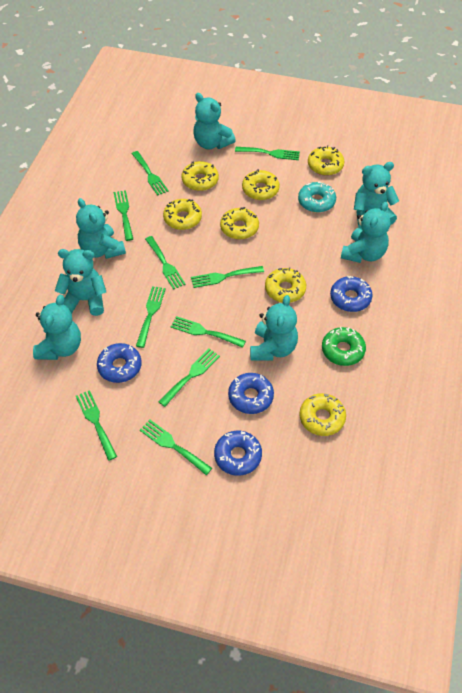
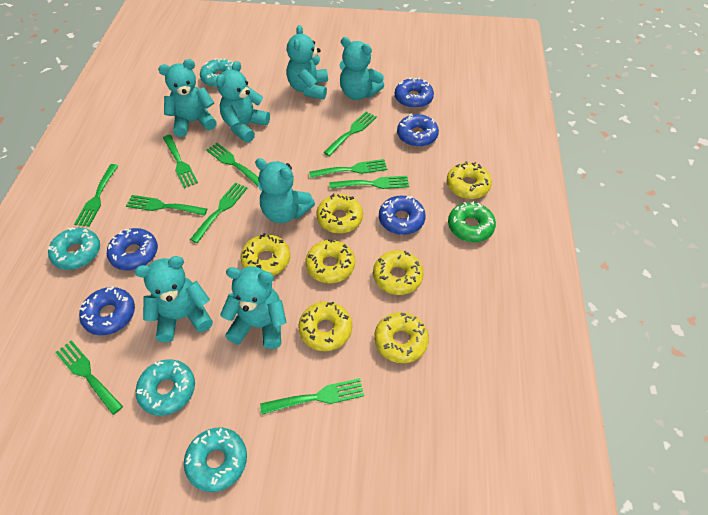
blue donut: [97,343,142,383] [214,431,262,476] [228,373,274,414] [330,276,373,312] = 4 -> [79,286,135,335] [107,228,158,270] [379,196,426,235] [395,78,434,108] [397,114,439,147] = 5
turquoise donut: [298,181,336,213] = 1 -> [48,227,100,270] [136,359,195,416] [184,427,247,492] [200,58,233,88] = 4

